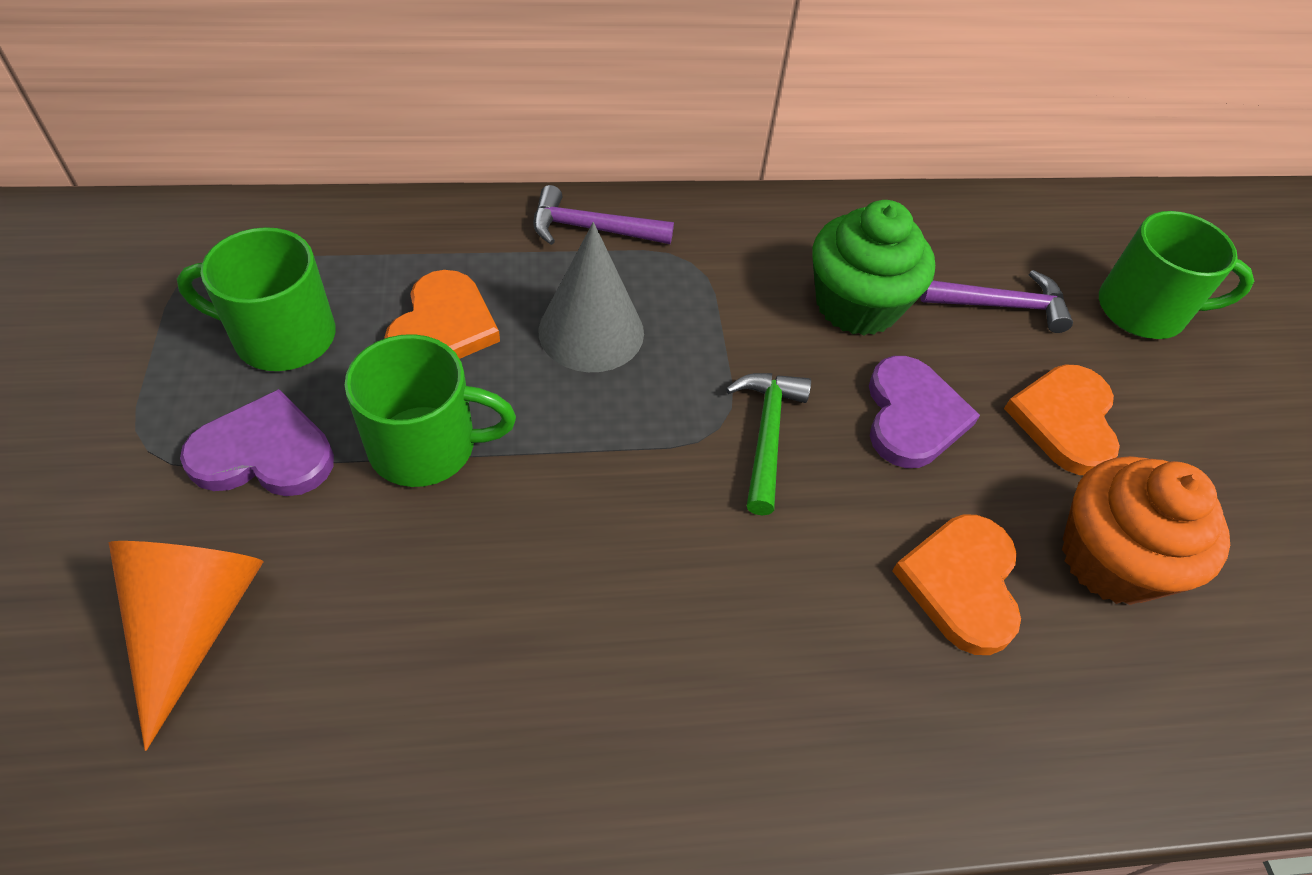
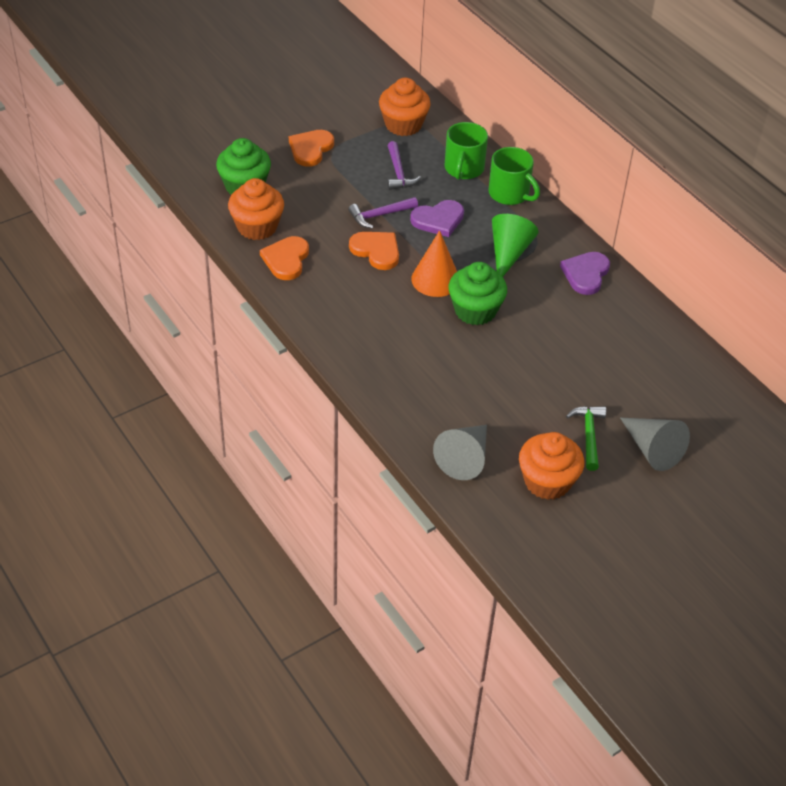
green cone: none = 0 -> [492,214,538,277] = 1
green cupcake: [812,200,935,336] = 1 -> [216,138,271,195] [448,262,507,325] = 2
green mug: [177,227,336,371] [344,334,516,487] [1099,211,1254,339] = 3 -> [445,122,488,180] [489,147,540,205] = 2
grey cone: [539,222,644,372] = 1 -> [433,425,487,480] [620,418,690,471] = 2
orange cupcake: [1062,456,1230,605] = 1 -> [228,178,284,240] [379,78,431,136] [519,432,585,500] = 3

